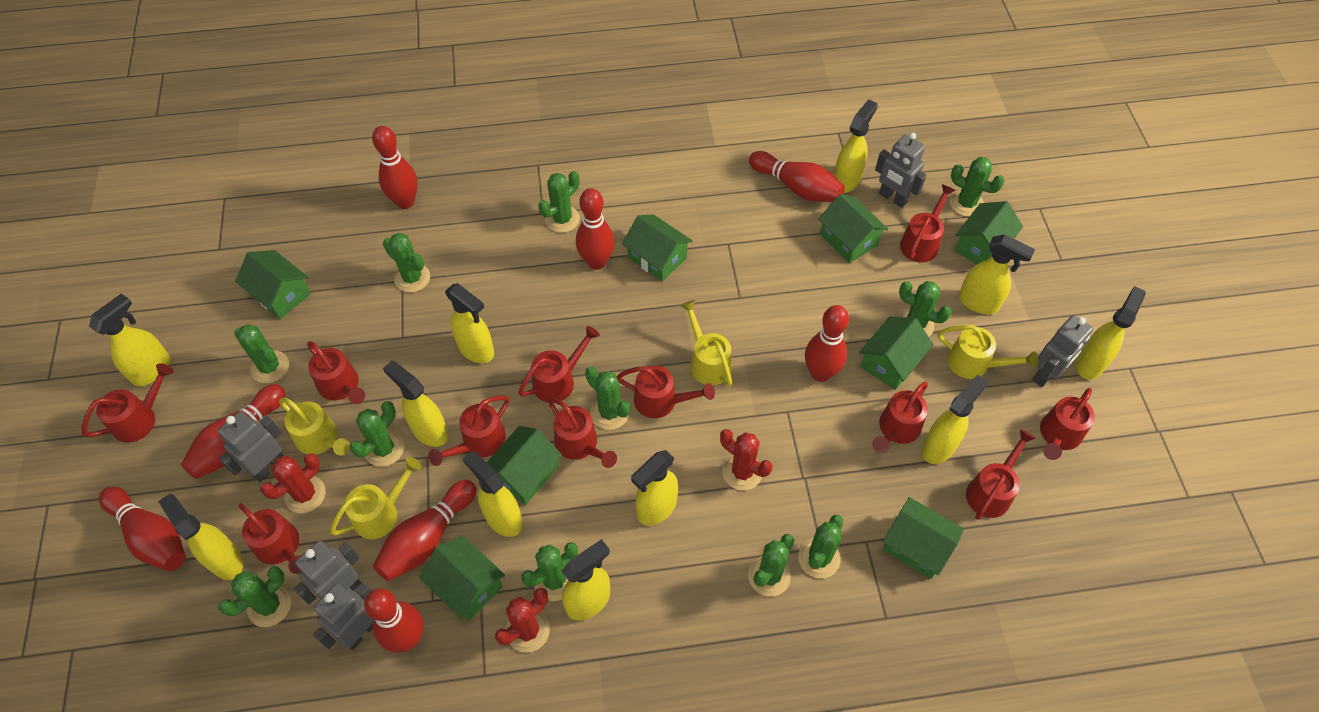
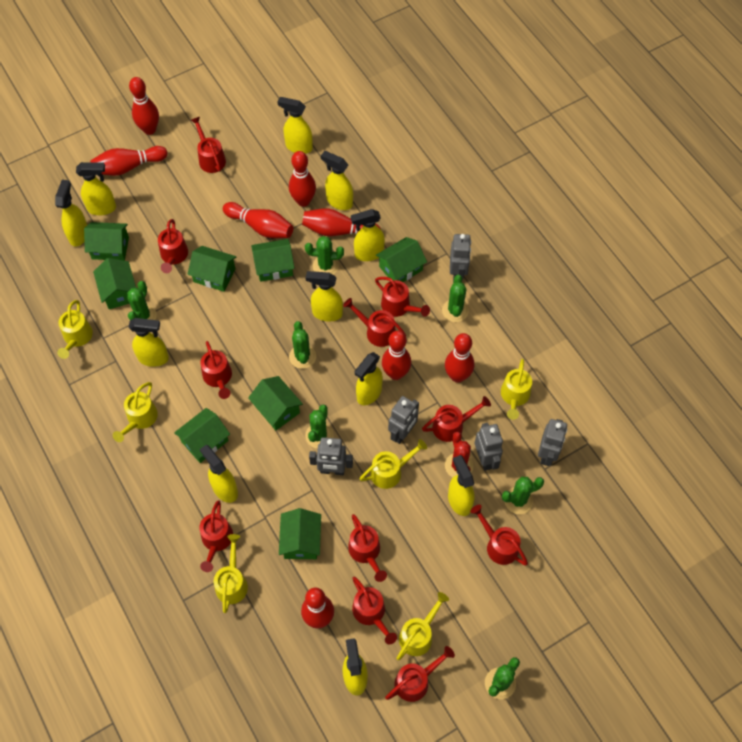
green cactus: [219,566,291,627] [234,324,289,383] [350,401,404,467] [383,233,430,292] [521,542,578,601] [538,171,580,233] [585,366,630,430] [748,534,794,597] [798,515,843,578] [899,281,952,337] [950,157,1005,217] = 11 -> [127,281,157,320] [289,321,316,369] [305,236,344,275] [305,404,334,448] [442,275,469,322] [485,657,520,699] [502,477,544,514] = 7
red cactus: [260,453,326,513] [495,588,550,653] [720,429,772,490] = 3 -> [445,431,473,477] = 1
yellow watering can: [279,398,350,456] [330,457,422,539] [680,300,732,386] [938,325,1038,379] = 4 -> [57,300,93,359] [113,382,158,442] [214,534,248,613] [360,439,427,489] [396,592,449,660] [501,359,532,420] = 6

